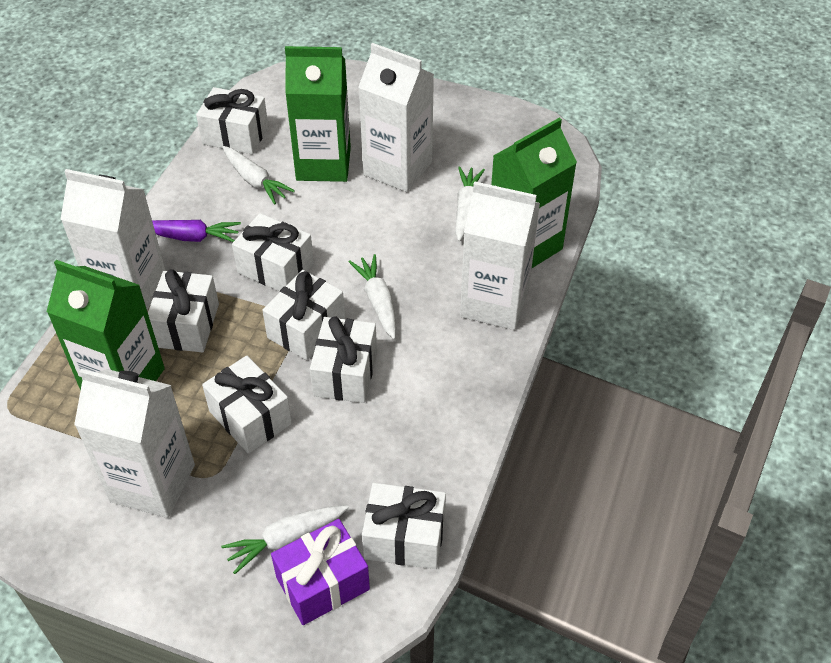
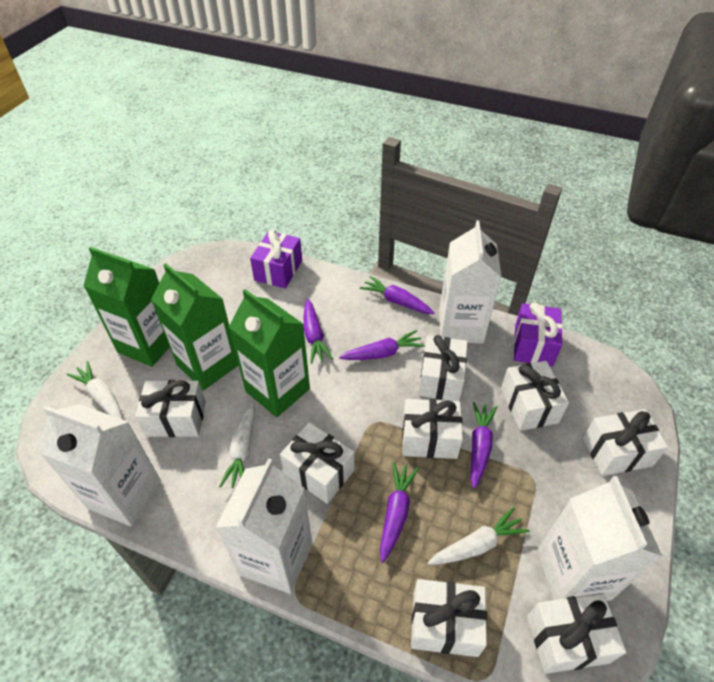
purple carrot: [152,220,241,242] = 1 -> [304,299,333,364] [339,330,425,360] [360,276,435,314] [380,462,419,563] [470,402,498,489] = 5
purple gift: [271,519,370,625] = 1 -> [250,229,302,288] [514,302,563,367] = 2
white carrot: [221,505,349,574] [222,146,295,205] [349,254,396,340] [455,166,485,242] = 4 -> [67,361,123,420] [219,402,255,488] [428,507,530,565] = 3
white gift: [148,269,219,352] [196,87,268,154] [202,356,292,454] [232,213,314,291] [262,270,345,360] [310,316,377,403] [362,483,446,569] = 7 -> [135,380,206,437] [280,422,354,504] [402,399,463,459] [411,579,487,657] [419,335,468,401] [501,361,569,431] [528,593,626,674] [583,409,668,476] = 8

